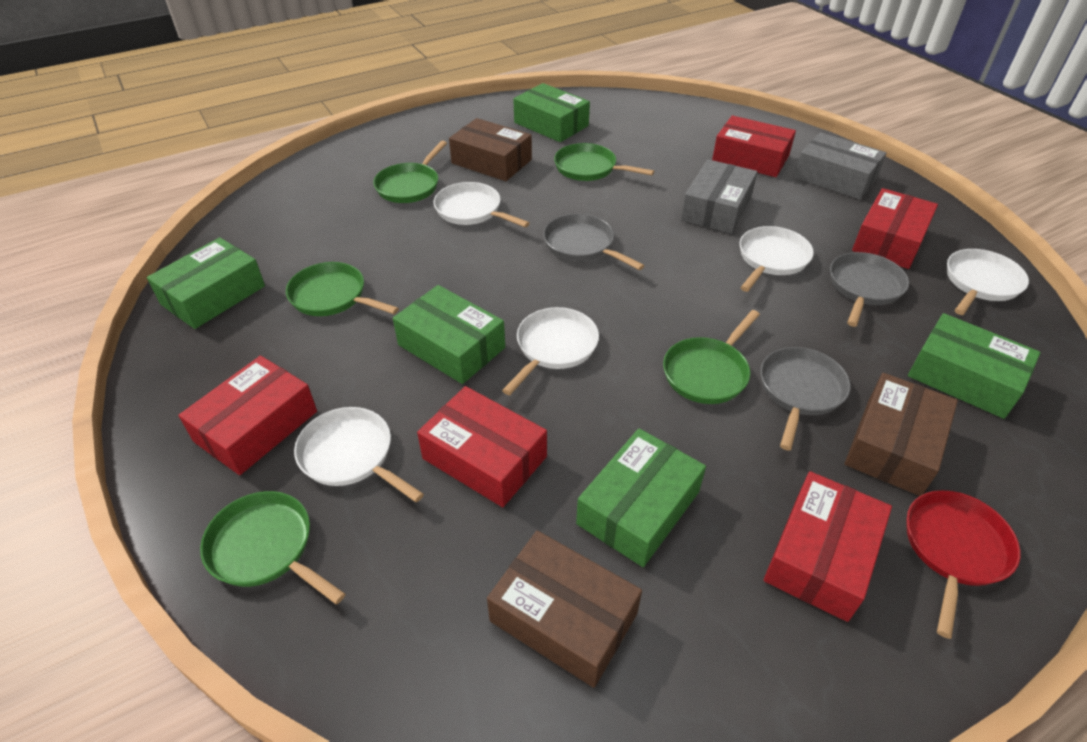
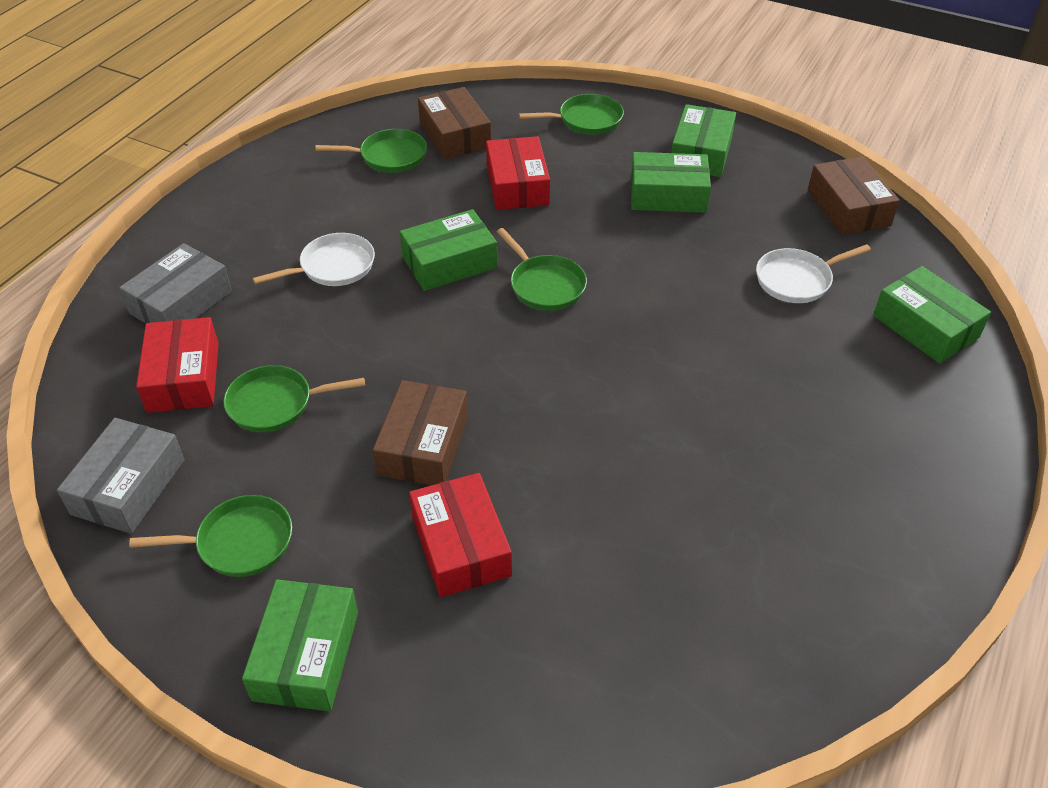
grey pan: [543,214,645,270] [760,347,851,451] [830,252,909,327] = 3 -> none = 0
red box: [178,356,317,475] [417,386,547,507] [712,115,796,177] [764,471,892,622] [852,188,938,269] = 5 -> [136,317,219,413] [409,473,512,597] [486,136,550,210] = 3
red pan: [906,490,1021,639] = 1 -> none = 0
white pan: [294,407,424,502] [434,182,530,227] [502,307,599,395] [739,226,814,292] [947,249,1029,315] = 5 -> [252,233,375,286] [756,244,871,303] = 2

